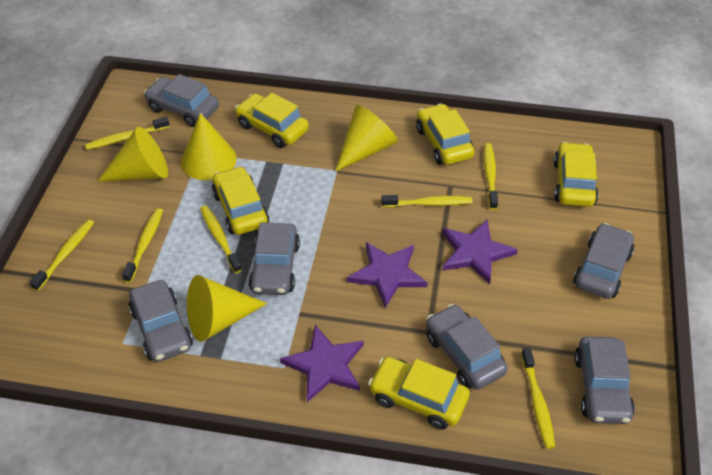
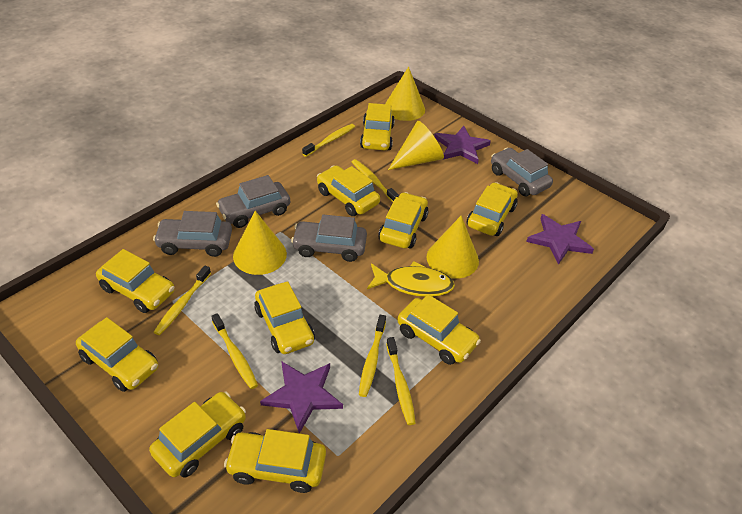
grey car: [129,280,193,362] [144,74,219,127] [248,222,300,295] [426,304,508,390] [573,223,634,299] [574,337,635,424] = 6 -> [153,211,232,257] [216,175,290,228] [291,215,367,262] [491,148,553,196] = 4
yellow car: [212,166,269,235] [235,93,309,148] [368,357,470,430] [416,103,475,165] [553,142,599,207] = 5 -> [76,317,158,392] [96,249,175,313] [149,392,246,478] [224,429,326,493] [254,281,315,354] [317,165,380,216] [360,103,395,150] [378,192,429,248] [397,294,481,365] [467,182,518,236] = 10
yellow fish: none = 0 -> [367,261,455,297] = 1
yellow toothbrush: [30,219,94,291] [85,117,170,150] [122,208,163,283] [200,205,242,273] [381,195,472,207] [484,143,498,210] [521,347,555,449] = 7 -> [154,266,211,335] [211,313,258,389] [302,124,355,157] [352,159,399,202] [359,315,386,397] [386,337,416,425] = 6

